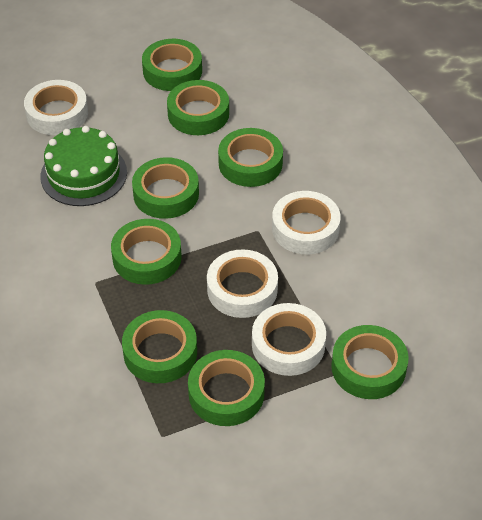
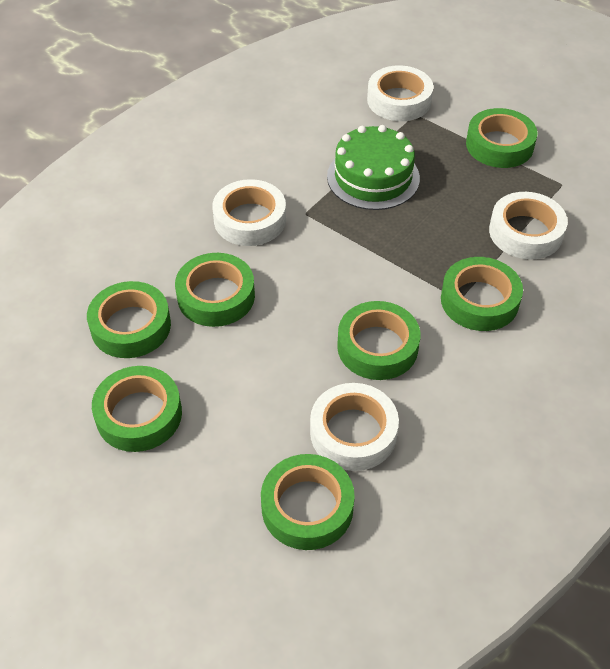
green tape: [111,219,182,285] [122,310,197,383] [132,157,199,219] [142,39,202,91] [167,80,229,135] [188,350,265,426] [218,128,283,187] [331,325,409,399] = 8 -> [87,281,171,358] [92,366,182,452] [175,253,255,327] [261,454,355,550] [337,301,420,380] [441,257,523,331] [466,108,537,168] = 7

